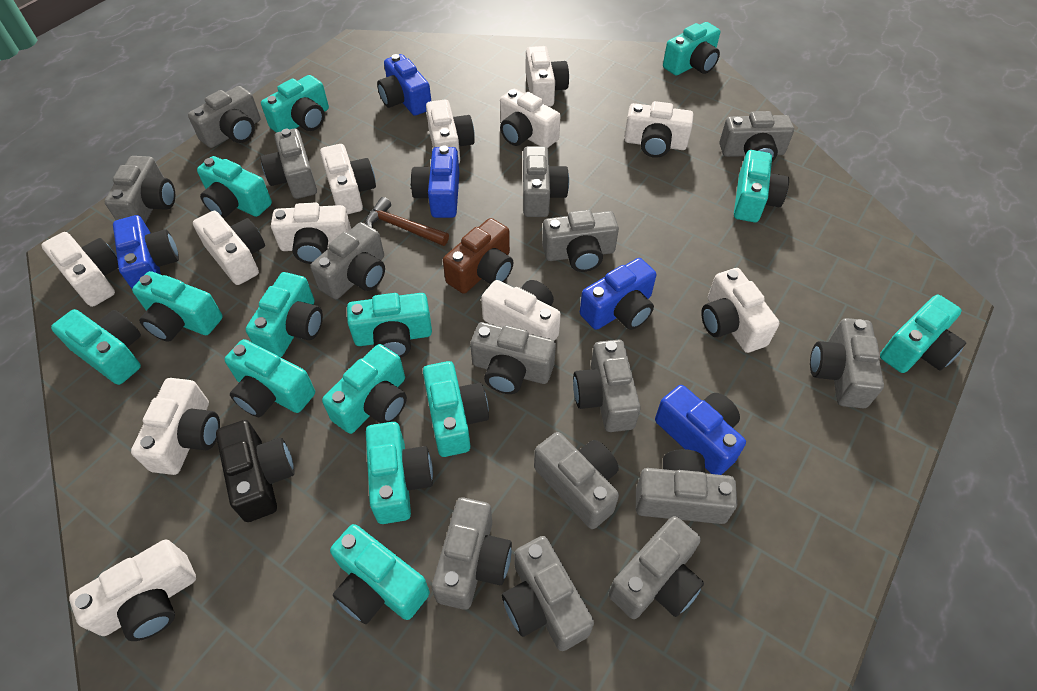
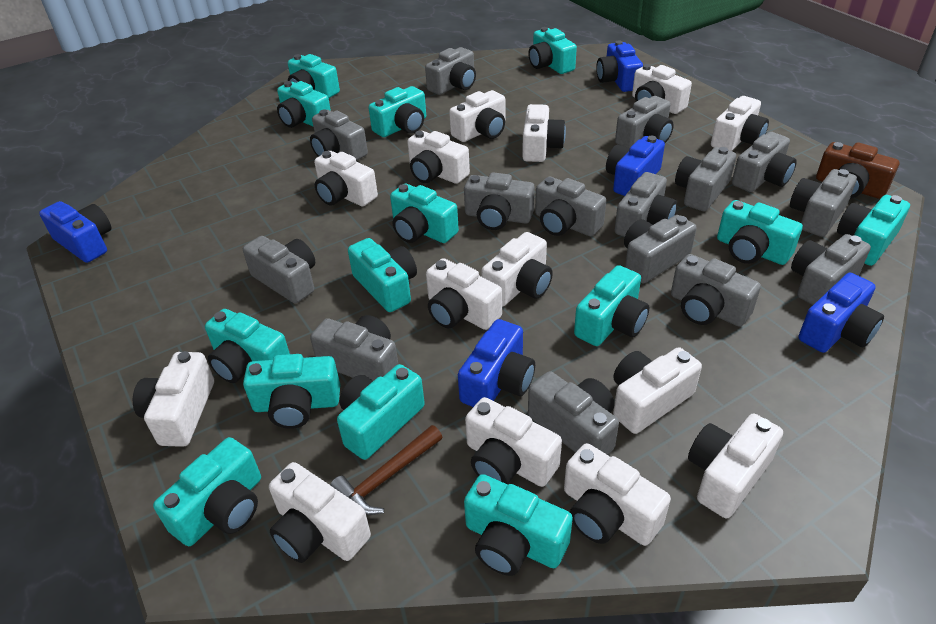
black camera: [216,420,295,522] = 1 -> none = 0
white camera: [41,232,118,307] [69,540,196,641] [131,378,220,475] [193,211,265,285] [271,202,351,264] [320,144,376,214] [426,100,475,163] [481,280,561,341] [500,89,561,148] [526,46,569,107] [624,101,694,158] [701,268,779,353] = 12 -> [133,351,214,447] [269,462,371,563] [314,151,378,206] [407,131,470,184] [426,258,502,330] [449,90,506,142] [465,397,562,487] [481,232,553,307] [522,104,566,162] [564,443,671,546] [613,347,702,434] [632,64,692,114] [688,414,783,518] [711,96,769,151] = 14

